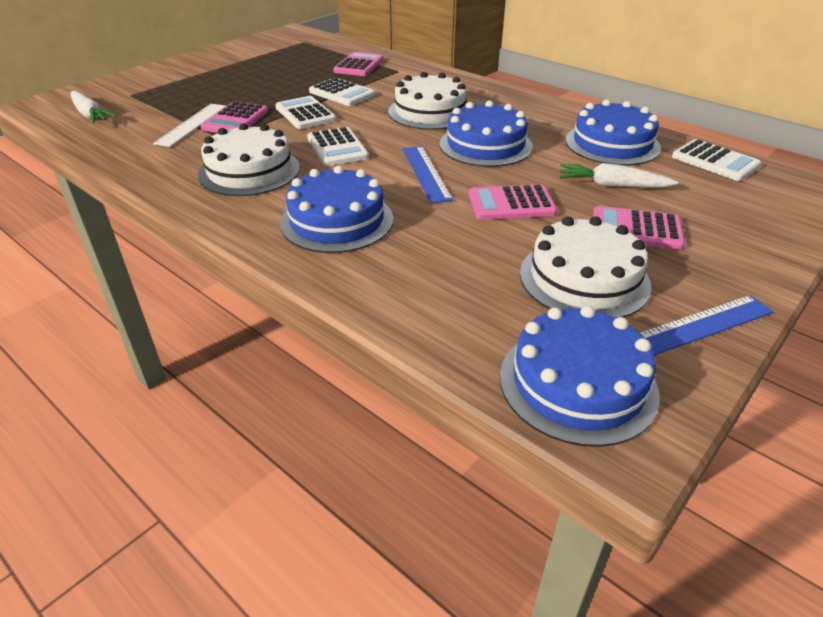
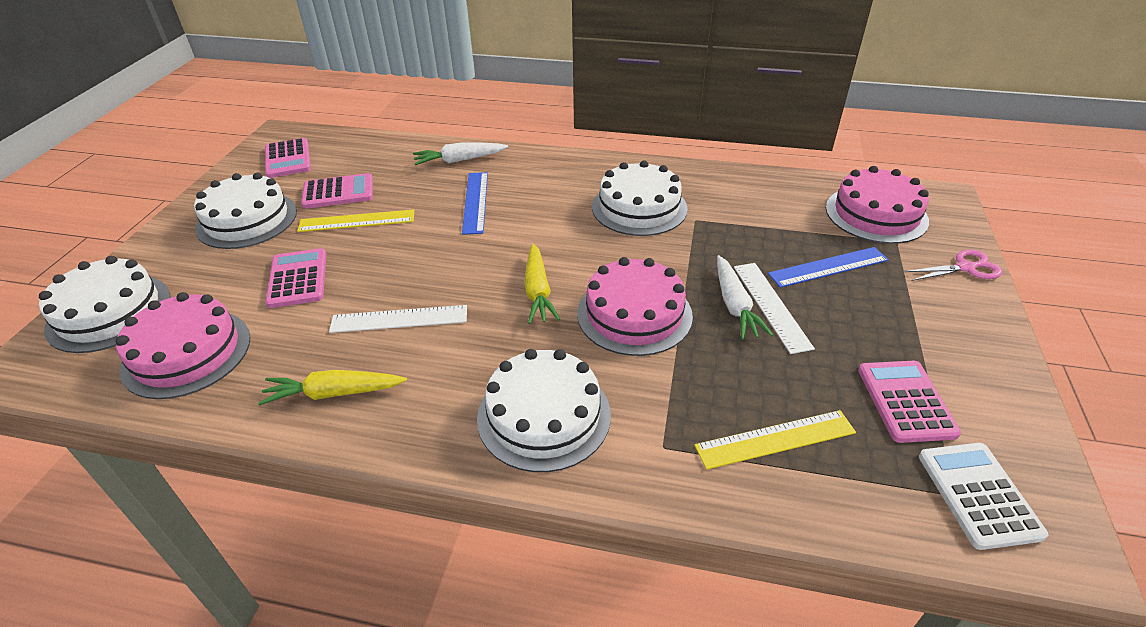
blue cake: [280,166,393,253] [439,101,533,167] [500,306,660,447] [565,100,661,166] = 4 -> none = 0
pink cake: none = 0 -> [115,292,251,399] [577,257,693,356] [826,166,929,244] = 3
pink scissors: none = 0 -> [904,249,1003,281] = 1
white cake: [198,123,300,196] [388,72,467,130] [520,216,652,318] = 3 -> [39,256,170,353] [194,173,297,249] [477,349,611,472] [592,160,688,236] = 4
white calculator: [275,96,336,129] [307,127,369,166] [309,78,375,106] [672,139,761,181] = 4 -> [919,443,1048,550] = 1
white ruler: [153,104,226,147] = 1 -> [329,305,467,333] [734,263,815,354] = 2
yellow carrot: none = 0 -> [258,370,407,405] [524,244,560,324] = 2
yellow ruler: none = 0 -> [297,209,414,232] [694,410,856,470] = 2

